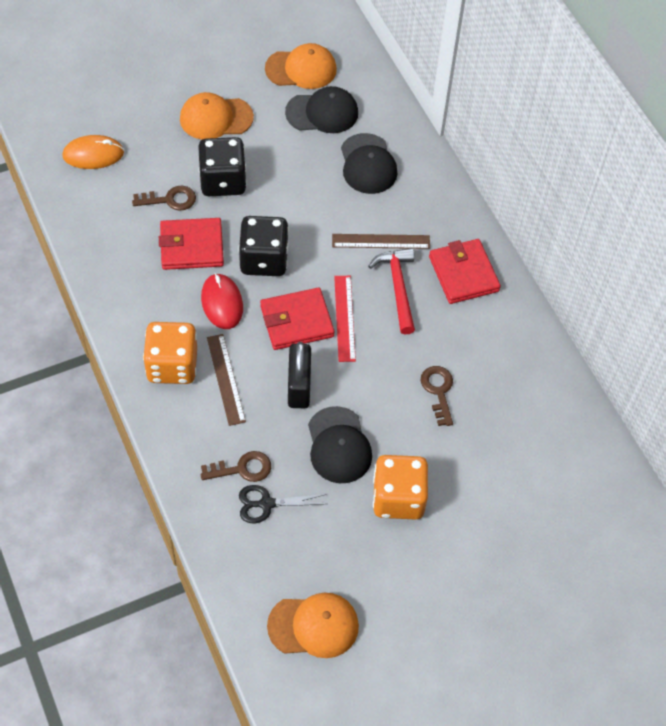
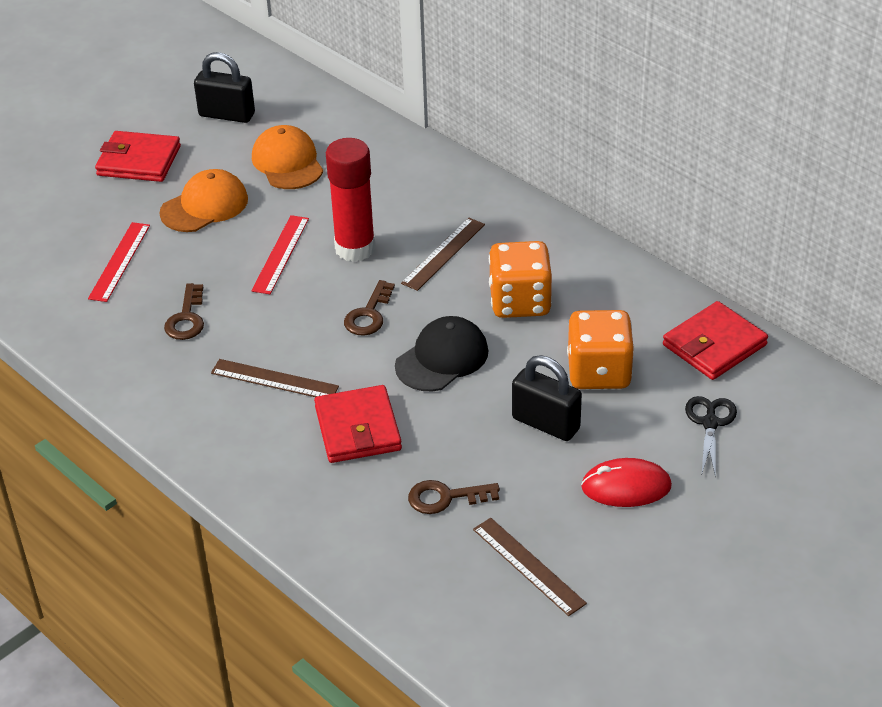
black cap: [285,86,358,133] [308,406,372,483] [341,133,397,194] = 3 -> [395,316,488,391] = 1
black dice: [198,137,247,196] [238,216,289,276] = 2 -> none = 0
black padlock: [288,342,311,408] = 1 -> [194,52,255,123] [512,355,582,441] = 2
brown ruler: [207,334,246,426] [332,234,430,249] = 2 -> [211,359,339,397] [401,218,485,291] [473,518,587,616] = 3
orange cap: [180,92,254,139] [265,43,337,89] [267,593,359,658] = 3 -> [159,169,248,232] [252,125,323,189] = 2
orange mouse: [62,135,124,169] = 1 -> none = 0
red glue stick: none = 0 -> [326,138,376,262] = 1
red hammer: [368,248,415,334] = 1 -> none = 0
red ruler: [334,276,356,362] = 1 -> [88,222,150,302] [251,215,309,294] = 2

